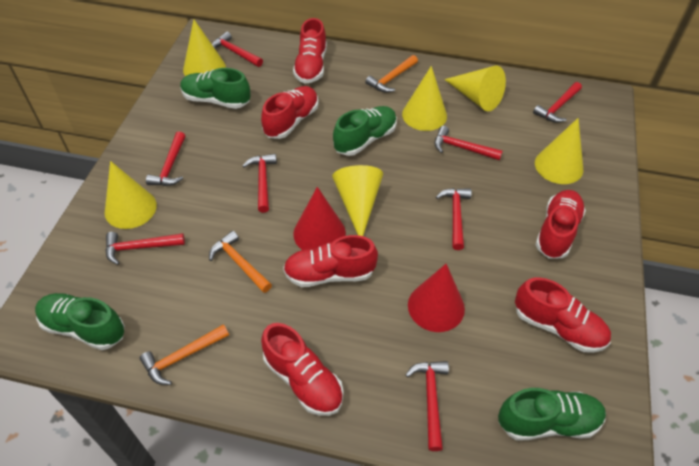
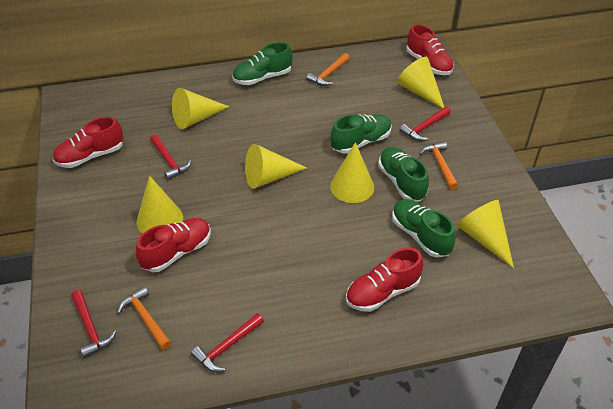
red cone: [293,187,346,250] [408,264,465,332] = 2 -> none = 0
red hammer: [105,232,185,265] [146,132,185,186] [212,32,263,67] [243,154,277,213] [406,361,449,451] [435,126,503,160] [436,188,472,250] [533,82,582,123] = 8 -> [71,290,117,358] [150,135,191,180] [191,313,264,372] [400,106,451,141] = 4
red shoe: [261,86,319,139] [261,323,343,416] [283,235,378,287] [293,18,327,84] [515,277,611,353] [535,190,586,258] = 6 -> [53,117,123,168] [136,218,211,272] [346,248,423,312] [406,24,454,75] = 4

